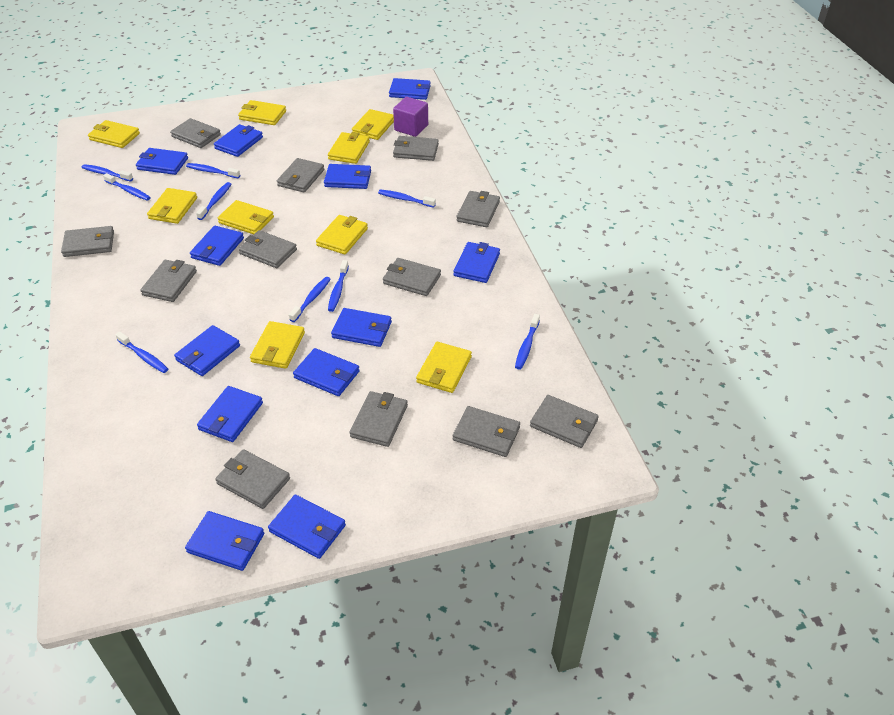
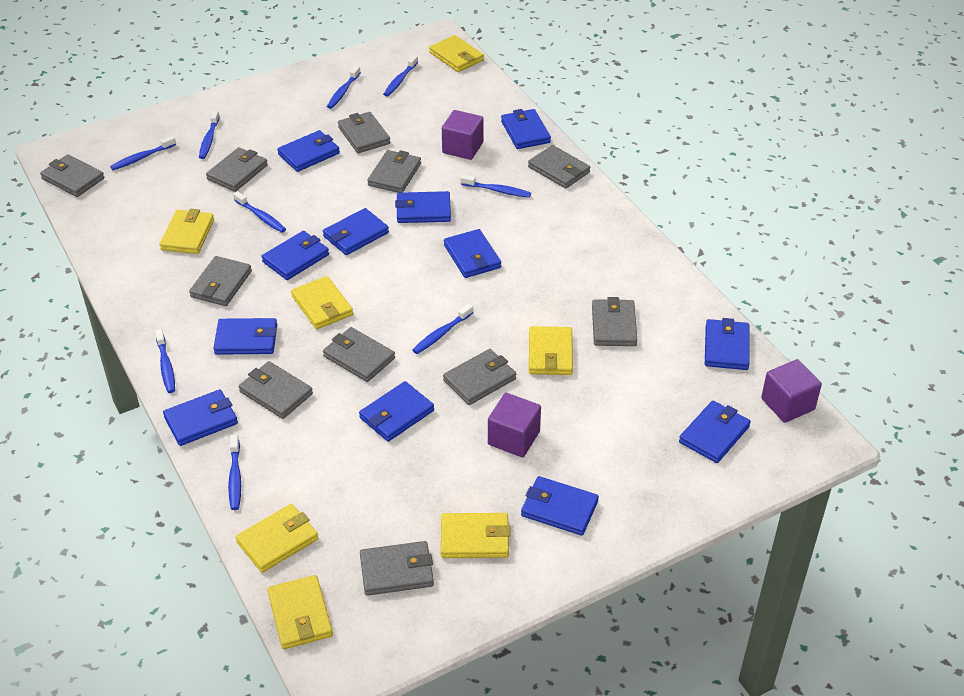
grey wallet: [61,226,114,257] [140,260,197,302] [170,118,221,148] [215,449,290,509] [239,230,297,268] [277,158,324,193] [349,391,408,447] [383,258,441,296] [393,136,439,161] [453,406,520,457] [456,191,500,227] [530,395,599,448] = 12 -> [40,154,104,197] [189,256,252,306] [206,147,268,192] [239,361,313,419] [323,327,395,382] [338,112,391,153] [360,541,434,596] [367,150,421,193] [443,349,516,405] [528,145,590,189] [592,297,637,346] = 11
purple cube: [393,97,428,137] = 1 -> [442,110,483,160] [488,393,541,457] [761,359,822,423] = 3
yellow wallet: [88,120,140,148] [147,188,197,224] [218,200,274,234] [238,100,286,125] [250,321,305,369] [316,215,368,255] [328,132,370,164] [352,109,394,140] [416,342,472,393] = 9 -> [160,209,214,254] [236,504,318,573] [268,575,333,649] [291,276,353,329] [429,35,484,72] [441,513,511,558] [529,326,573,375] = 7

